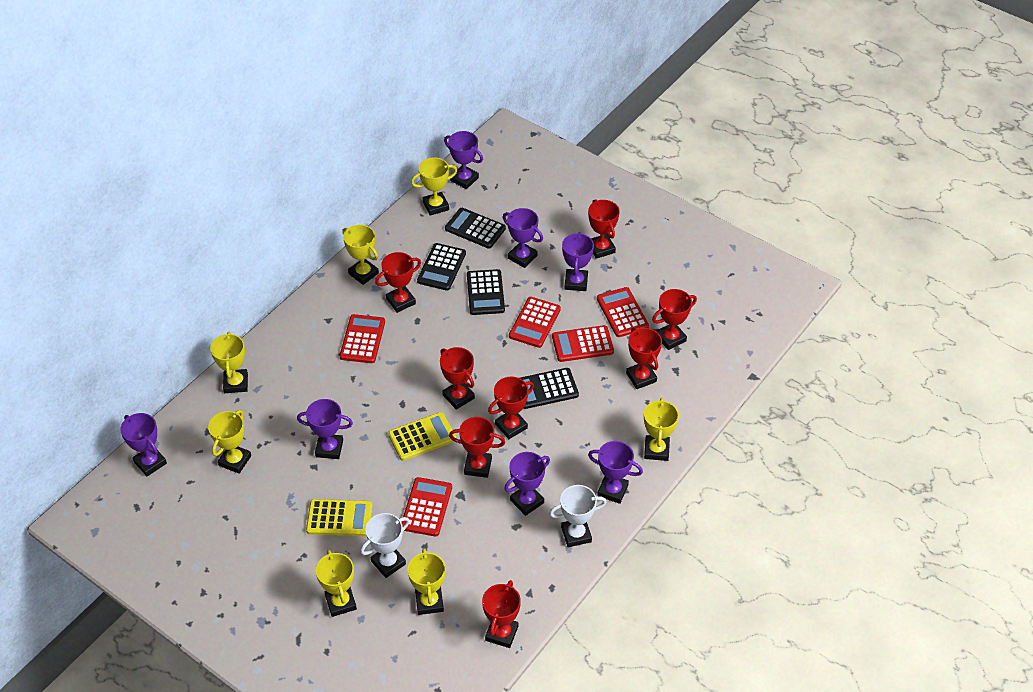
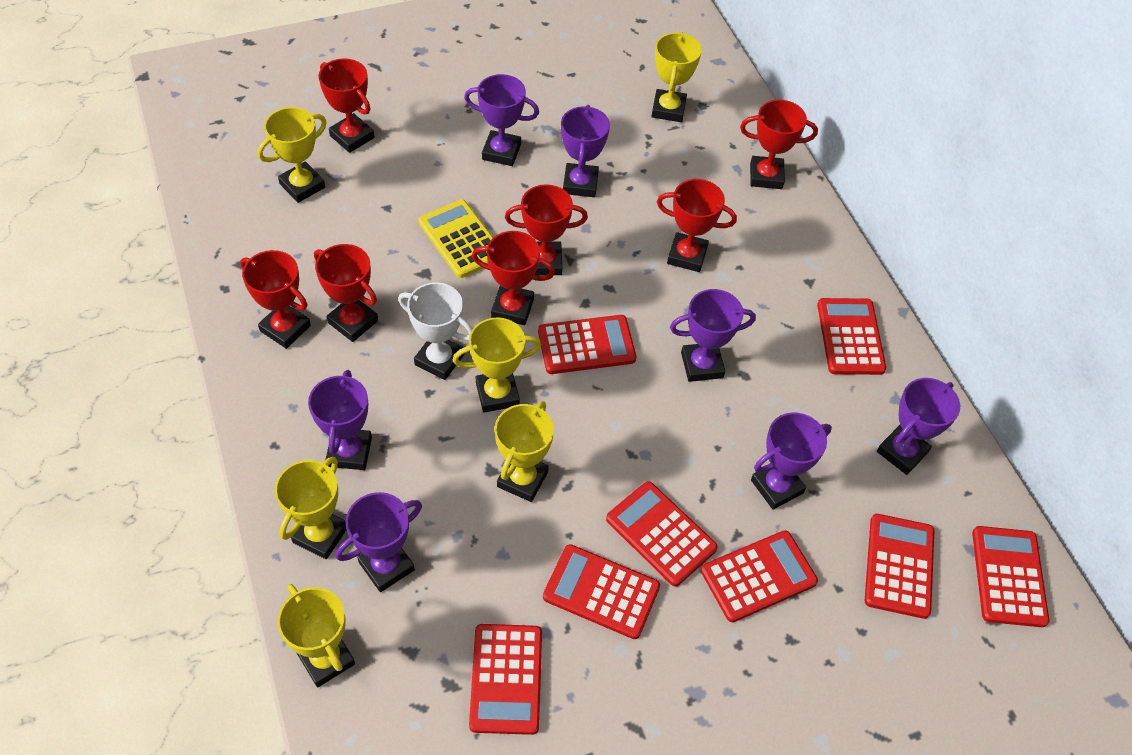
black calculator: [417,243,466,291] [445,208,506,249] [467,269,505,315] [520,368,579,409] = 4 -> none = 0
red calculator: [340,314,385,363] [402,477,452,537] [509,297,561,348] [552,325,614,362] [597,287,649,337] = 5 -> [469,624,542,735] [538,315,636,374] [543,544,660,639] [606,481,718,586] [701,530,818,622] [817,298,886,375] [865,514,934,619] [972,526,1049,627] = 8
red trophy: [375,252,421,313] [440,347,475,410] [449,417,505,478] [482,580,521,648] [488,377,534,439] [588,199,620,259] [626,327,662,389] [652,289,697,350] = 8 -> [240,250,311,349] [314,244,378,342] [318,58,374,153] [472,231,555,325] [505,184,588,275] [657,179,737,272] [740,100,818,189] = 7
white trophy: [360,513,410,578] [549,485,607,547] = 2 -> [398,282,473,380] = 1
yellow calculator: [306,499,372,536] [388,412,456,461] = 2 -> [419,199,493,278] = 1
yellow trophy: [208,410,251,474] [210,332,248,393] [316,550,357,617] [342,225,379,285] [408,548,445,615] [411,157,457,216] [644,398,679,461] = 7 -> [258,107,327,203] [275,457,347,559] [278,584,355,687] [453,317,541,413] [495,401,554,502] [652,32,702,122] = 6

